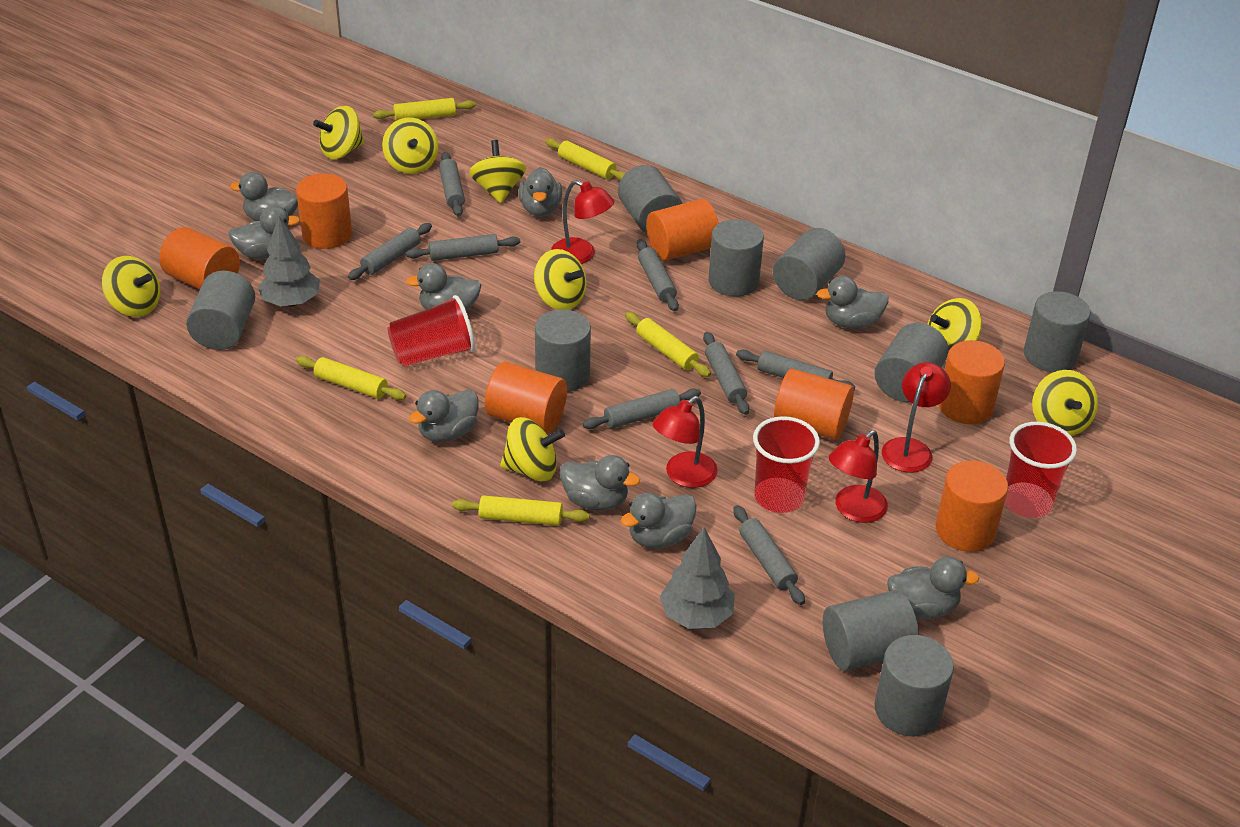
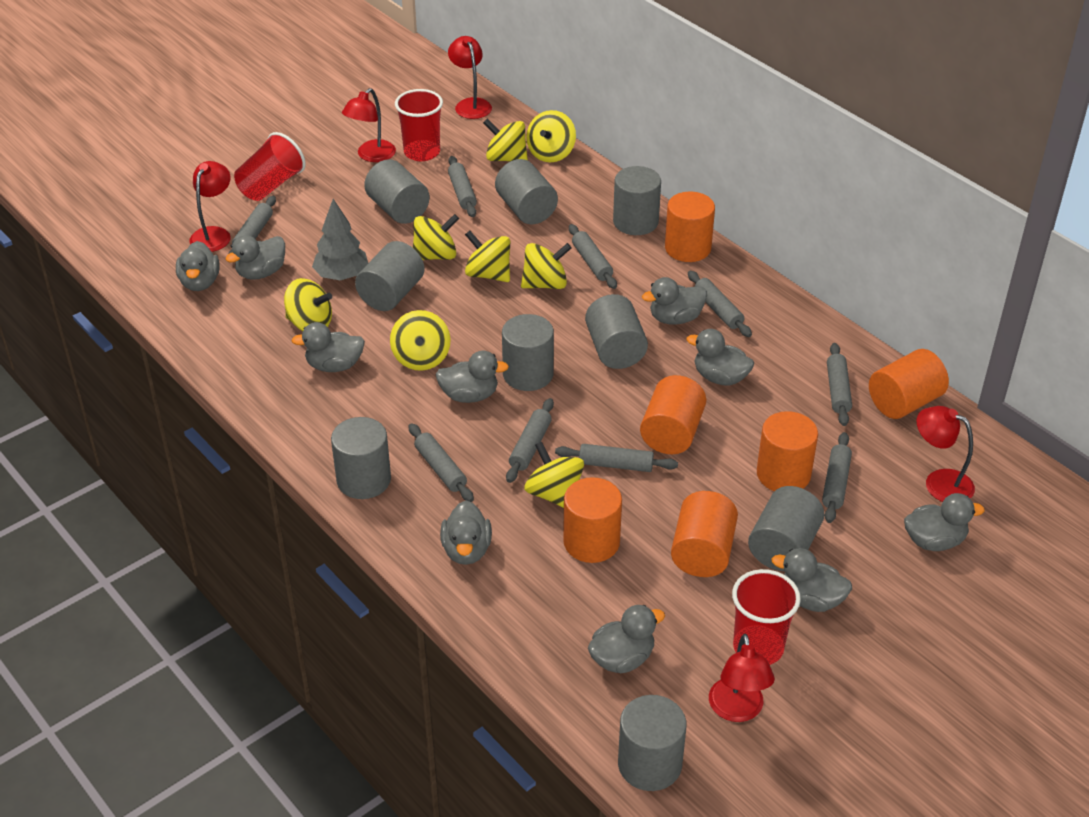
grey duck: [228,205,300,259] [230,172,298,221] [406,263,482,312] [409,389,479,443] [519,167,562,216] [560,455,640,511] [620,493,697,548] [817,276,889,329] [887,557,980,619] = 9 -> [176,241,220,291] [225,235,285,280] [291,322,365,372] [435,350,509,403] [440,500,492,565] [588,605,665,673] [642,277,707,325] [686,329,754,386] [772,548,852,612] [904,493,985,551] = 10
grey rolling pin: [348,223,432,280] [406,234,520,261] [439,152,465,217] [582,389,701,429] [637,239,679,311] [703,332,749,415] [733,505,805,605] [736,350,855,390] = 8 -> [229,196,276,253] [408,423,474,502] [448,156,477,217] [506,398,554,483] [555,444,678,472] [569,224,617,289] [688,271,752,337] [822,432,852,523] [827,343,852,426] = 9
grey tree: [258,216,320,307] [660,527,735,629] = 2 -> [312,199,368,280] = 1
orange cylinder: [159,227,240,289] [296,174,352,249] [485,362,567,433] [646,199,719,261] [774,369,854,440] [936,460,1008,552] [939,340,1005,424] = 7 -> [563,477,622,563] [640,375,706,454] [665,192,715,262] [671,491,738,577] [757,411,818,491] [869,349,949,419] = 6
red lamp: [551,180,614,264] [652,396,718,488] [829,430,888,523] [882,362,951,473] = 4 -> [189,161,231,252] [342,88,396,162] [448,36,492,119] [709,634,775,722] [917,406,975,502] = 5
yellow rolling pin: [296,356,406,400] [373,98,476,121] [452,495,590,526] [545,138,626,180] [625,312,711,377] = 5 -> none = 0

